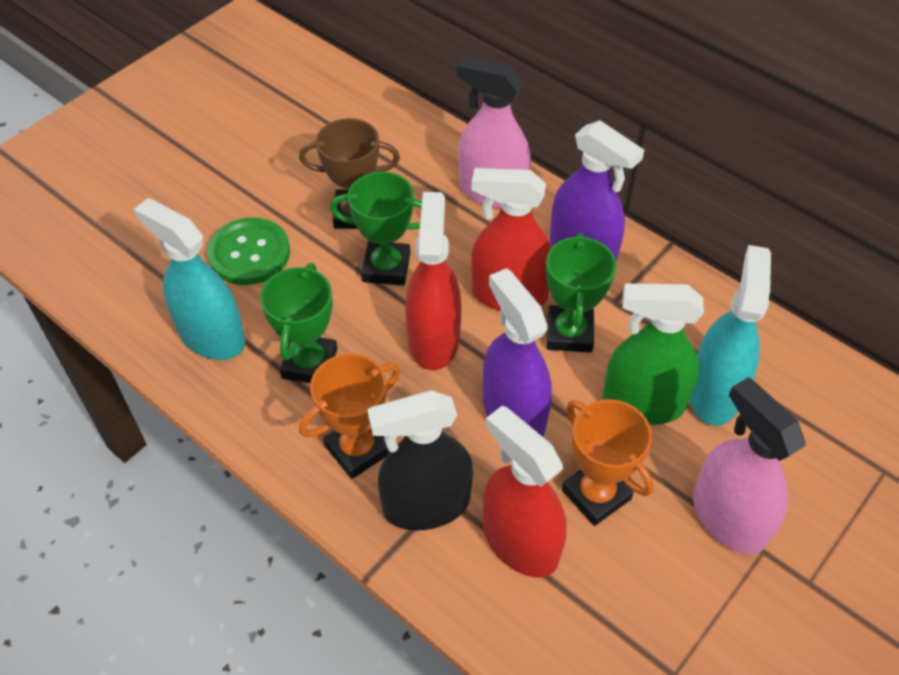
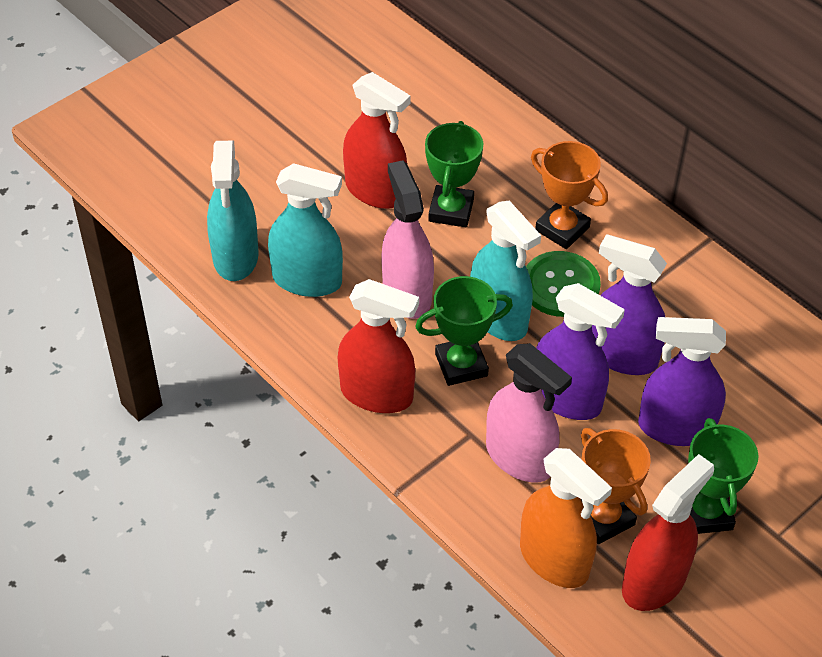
black spray bottle: [367,390,473,531] = 1 -> none = 0
brown trophy: [299,118,400,229] = 1 -> none = 0
green spray bottle: [602,283,704,425] = 1 -> none = 0
orange spray bottle: none = 0 -> [520,448,612,588] = 1
purple spray bottle: [483,268,552,437] [550,120,644,262] = 2 -> [536,283,625,420] [592,234,667,375] [638,317,726,446] = 3
turquoise spray bottle: [134,198,245,360] [689,245,771,426] = 2 -> [207,141,259,281] [268,163,343,297] [470,201,541,341] = 3

